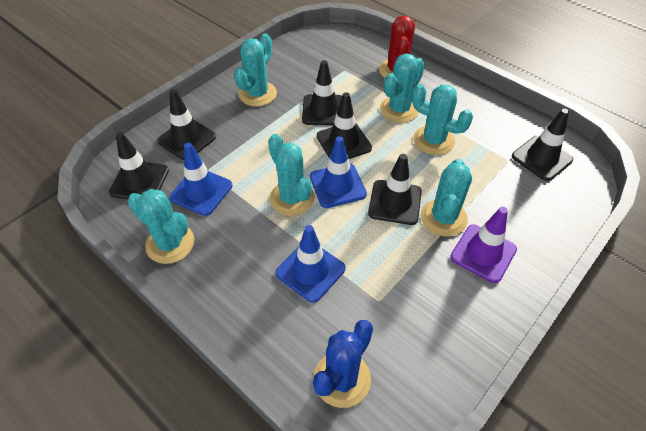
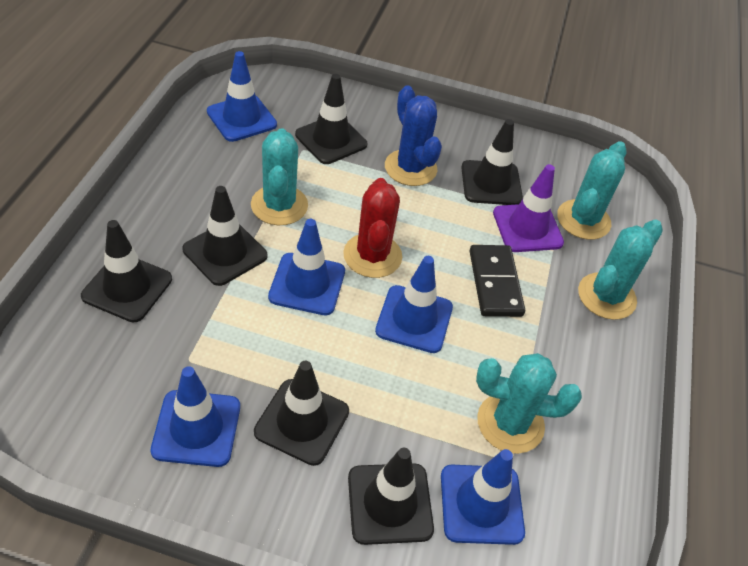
black domino: none = 0 -> [470,245,525,317] = 1
blue traffic cone: [170,143,232,216] [276,225,346,303] [310,136,367,208] = 3 -> [151,366,240,467] [207,51,277,142] [268,219,345,316] [375,256,453,353] [441,449,525,545] = 5
turquoise cactus: [128,189,194,264] [234,33,277,106] [268,134,315,216] [380,54,425,123] [412,84,473,155] [421,159,472,237] = 6 -> [251,128,308,225] [476,353,582,454] [557,141,627,240] [578,219,663,320] = 4

